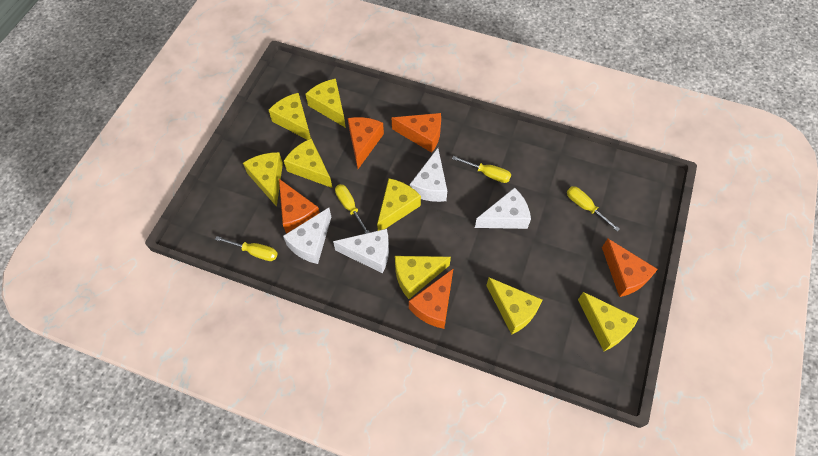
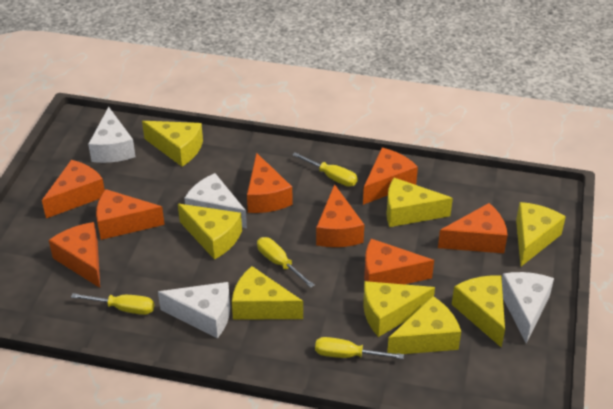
orange cheese: [279,179,320,234] [348,117,384,169] [392,113,441,153] [409,269,453,329] [602,239,658,297] = 5 -> [42,160,105,218] [49,222,100,288] [96,189,165,240] [247,153,293,213] [316,184,364,247] [363,148,418,205] [364,239,434,284] [438,203,508,253] = 8

